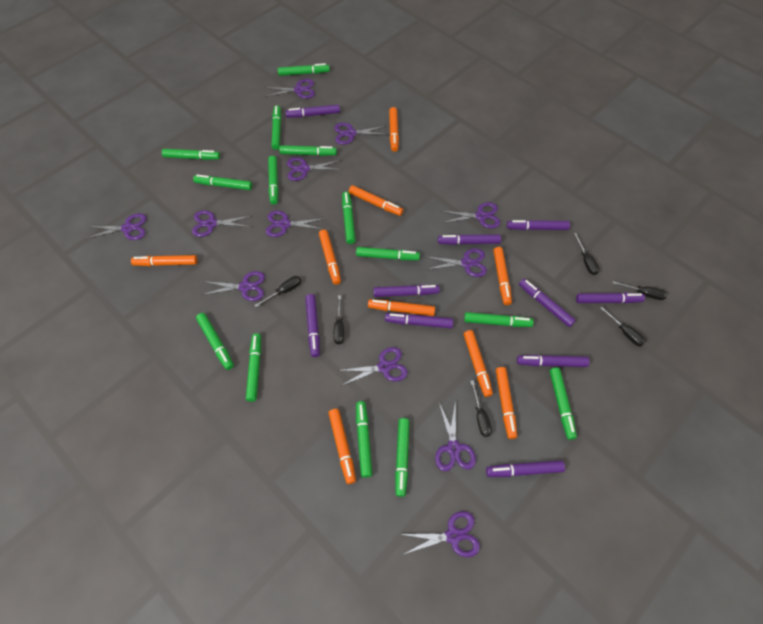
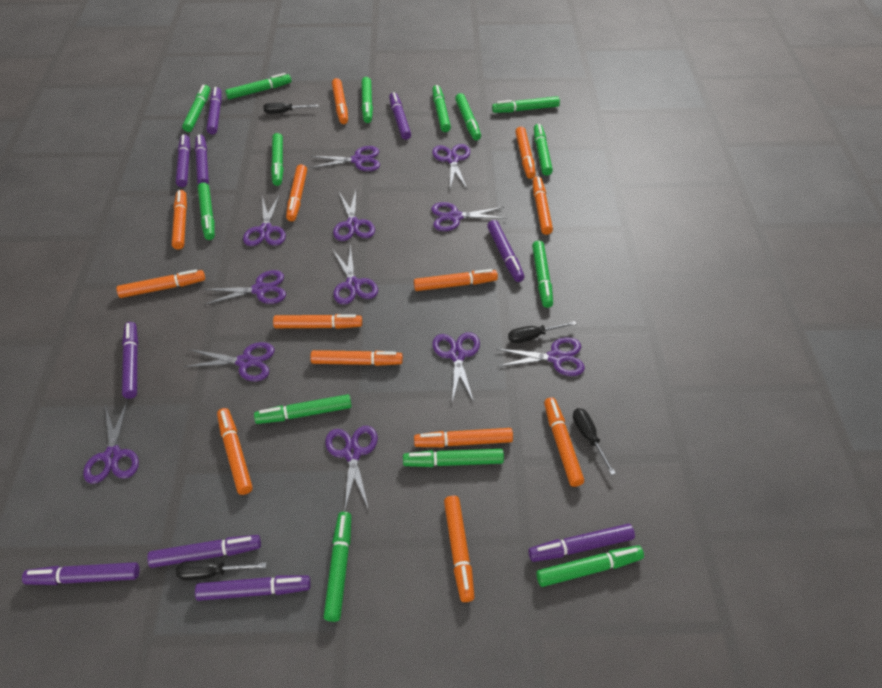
black screwdriver: [255,276,301,307] [333,295,344,344] [470,380,492,437] [573,233,599,275] [600,306,646,346] [612,281,667,300] = 6 -> [176,560,266,580] [263,102,319,114] [508,321,577,343] [573,408,616,475] = 4
orange marker: [131,255,197,266] [319,230,341,285] [329,409,356,484] [349,185,403,216] [368,299,435,316] [389,107,399,152] [464,330,493,397] [493,247,512,305] [496,367,517,439] = 9 -> [117,270,205,298] [172,190,187,249] [217,408,253,495] [273,314,362,329] [286,164,307,221] [310,350,403,366] [332,78,348,124] [414,269,498,291] [414,428,513,447] [444,496,475,602] [515,127,536,179] [532,176,553,235] [544,397,584,487] = 13

